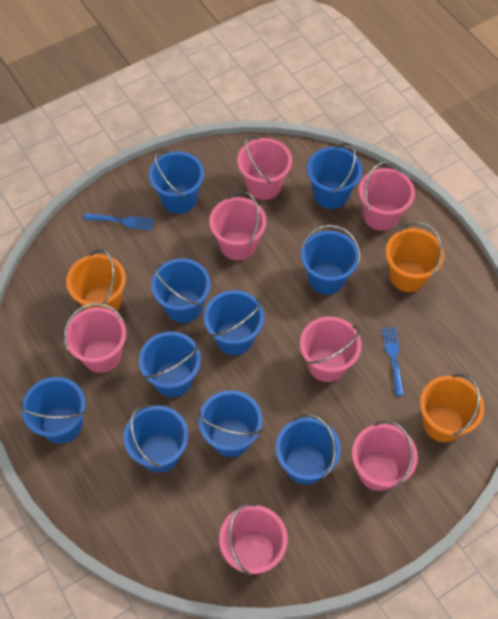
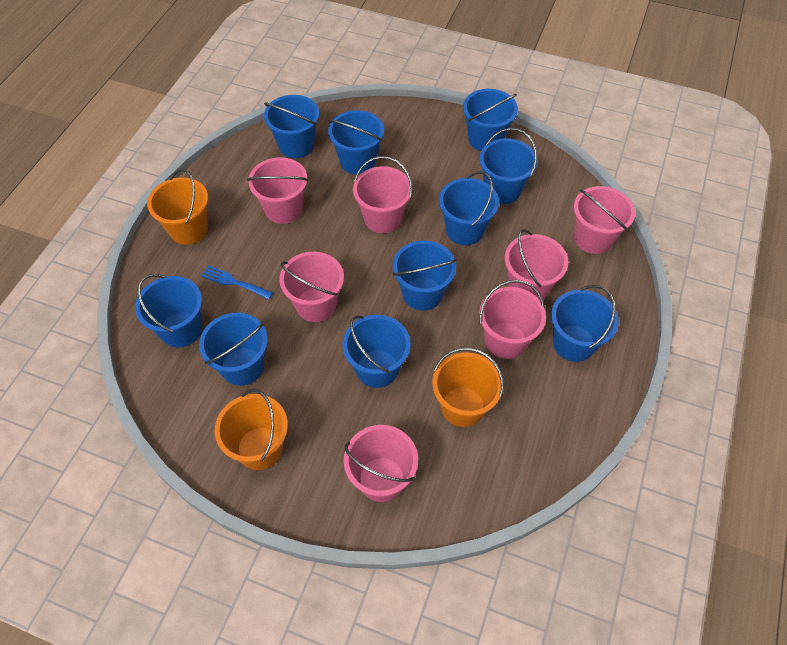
blue fork: [84,213,154,230] [382,327,404,396] = 2 -> [201,265,273,299] = 1

